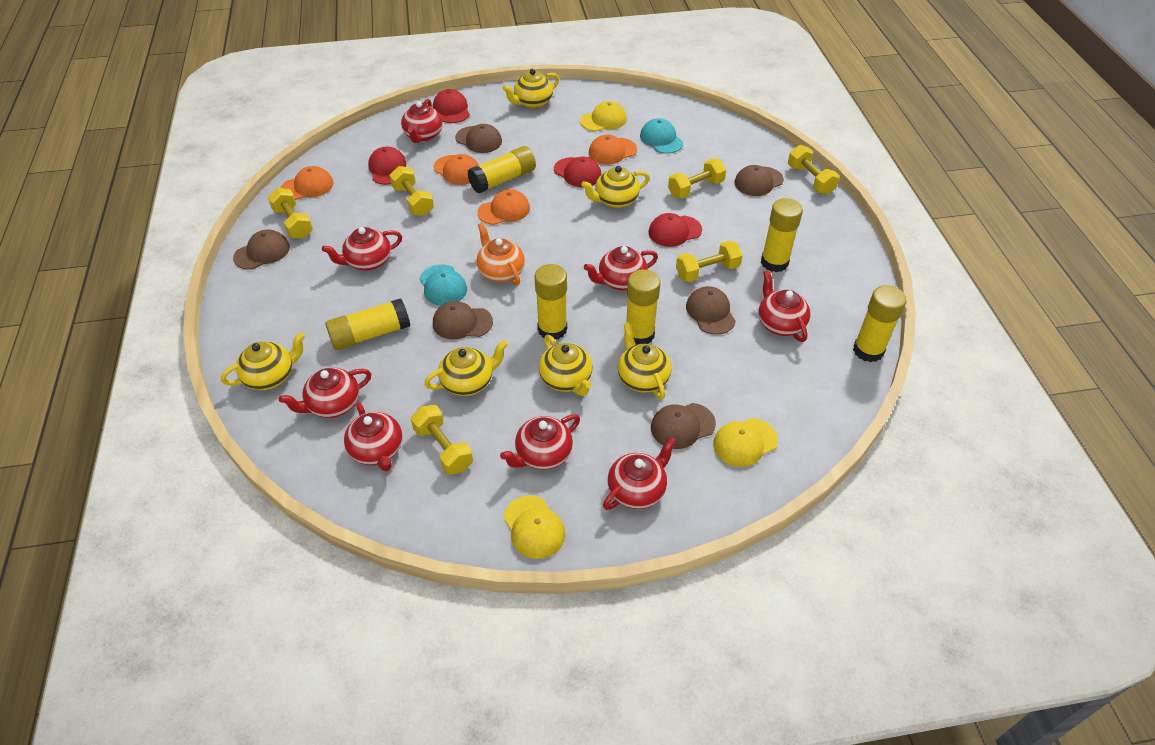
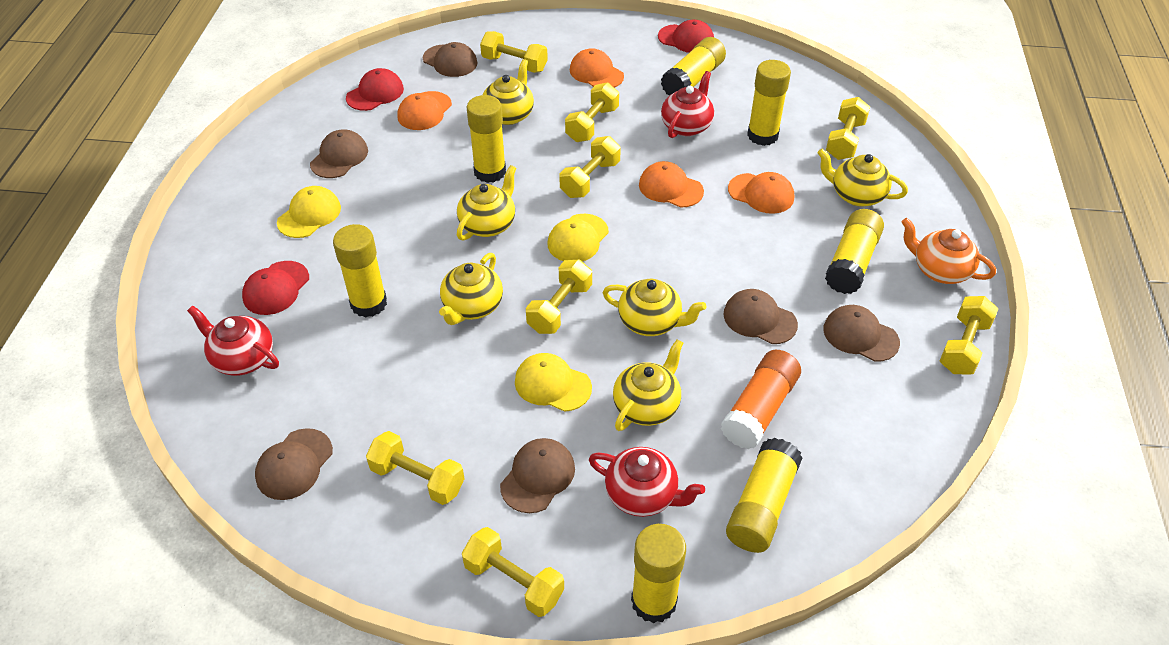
orange glue stick: none = 0 -> [721,350,801,449] = 1
red cap: [368,147,406,185] [433,89,470,123] [554,157,602,187] [649,213,702,247] = 4 -> [242,261,309,315] [346,68,404,111] [658,19,714,53] = 3
red teapot: [279,368,371,418] [322,227,402,271] [344,402,402,471] [401,99,443,143] [500,414,580,470] [584,246,658,290] [603,437,676,510] [758,270,810,342] = 8 -> [187,305,279,376] [589,447,705,517] [661,71,714,138] = 3
turquoise cap: [420,264,467,306] [640,118,683,154] = 2 -> none = 0
yellow dumbbell: [268,188,313,239] [390,166,434,216] [411,405,473,475] [668,159,726,199] [676,241,743,282] [788,145,840,195] = 6 -> [366,431,465,505] [462,527,564,617] [480,31,548,73] [526,259,592,334] [559,136,621,198] [565,82,619,142] [826,97,870,160] [940,296,998,375] = 8
yellow glue stick: [325,298,410,350] [467,146,536,193] [535,264,567,340] [626,269,661,345] [761,198,803,272] [853,285,906,362] = 6 -> [333,224,387,318] [466,95,506,183] [631,524,686,623] [661,37,726,96] [726,438,802,553] [747,60,791,146] [825,209,884,294] = 7

